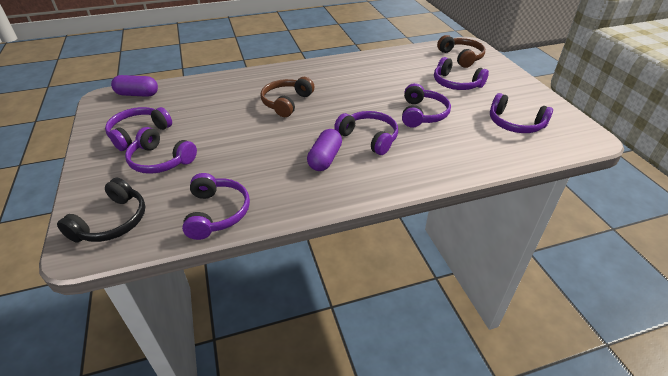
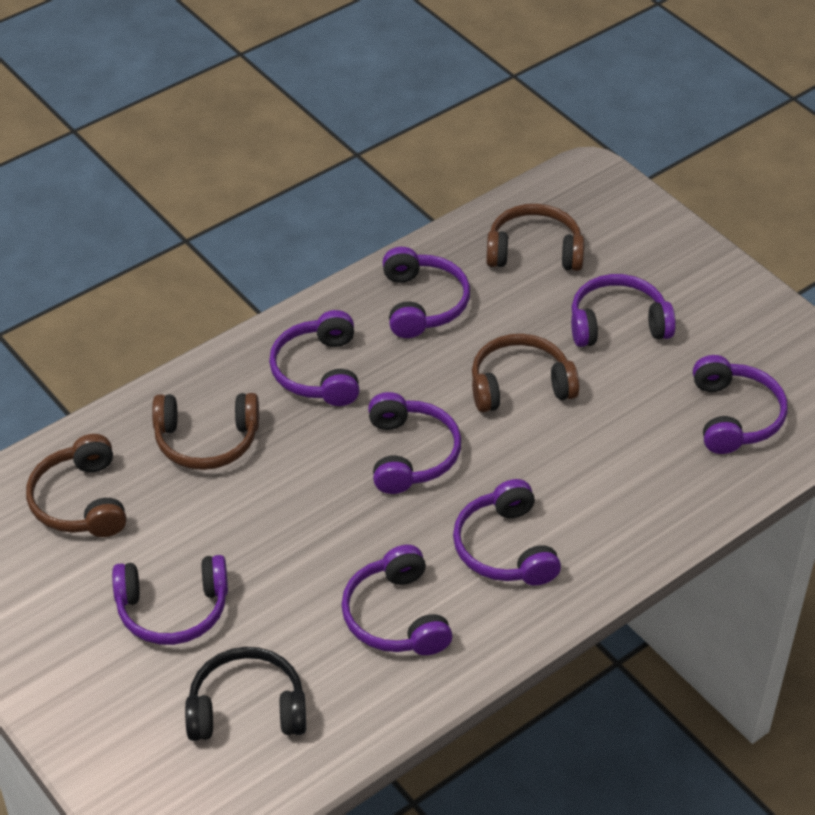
brown headphones: [260,77,314,117] [437,35,485,68] = 2 -> [26,434,127,537] [152,393,259,470] [472,334,579,412] [486,204,584,271] = 4
purple capsule: [111,75,158,97] [307,129,342,171] = 2 -> none = 0
purple headphones: [105,107,172,151] [125,127,197,174] [182,173,250,240] [334,111,398,155] [402,83,451,128] [434,57,489,90] [490,93,553,133] = 7 -> [112,555,228,645] [269,310,359,406] [341,545,452,655] [368,392,461,494] [383,247,470,338] [453,479,561,586] [571,274,676,347] [693,355,788,454] = 8

